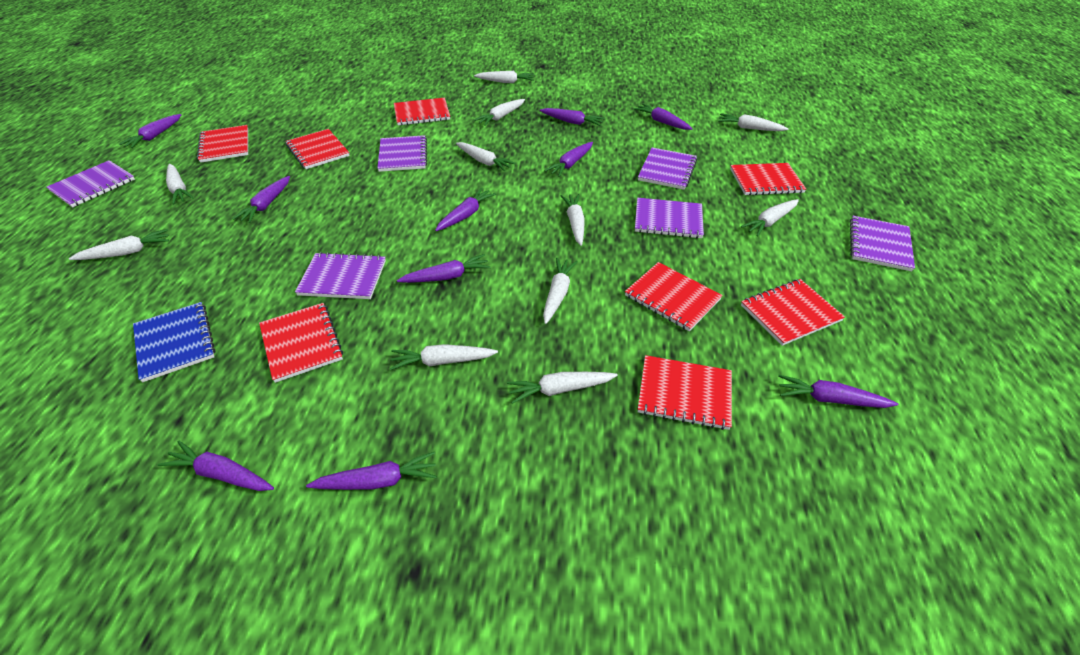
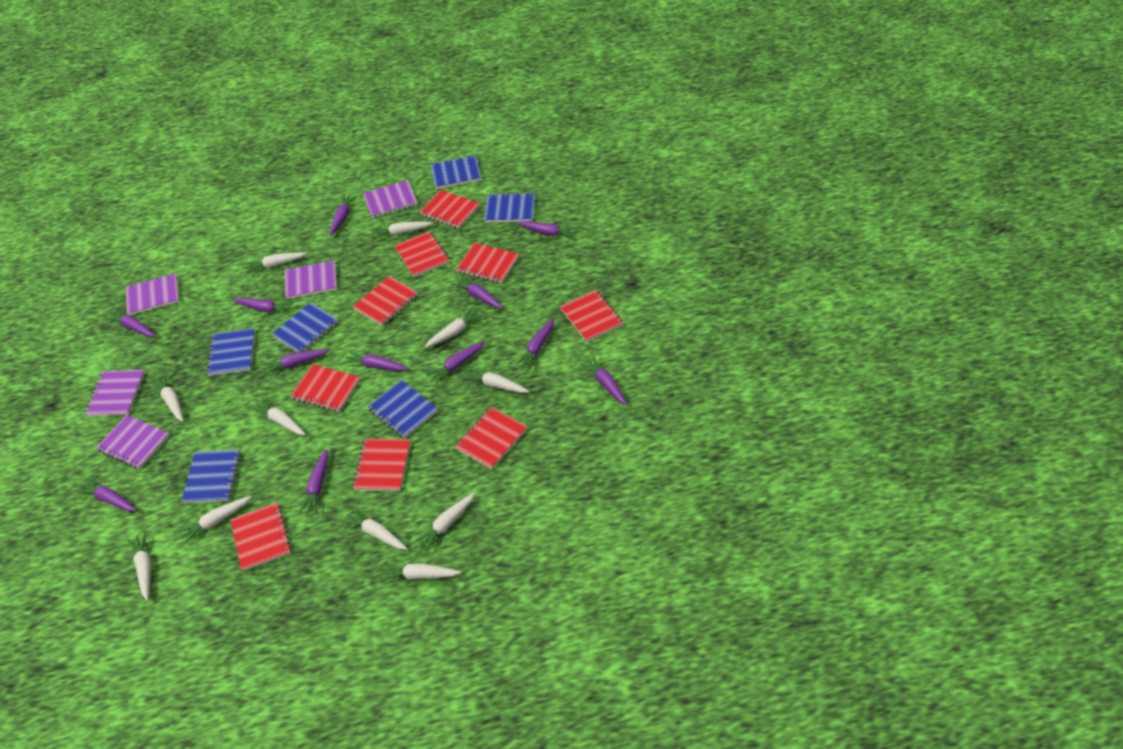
blue notebook: [133,302,215,382] = 1 -> [181,450,241,503] [206,328,255,376] [272,302,339,352] [367,380,438,438] [431,155,481,189] [484,193,535,222] = 6
purple carrot: [119,114,181,148] [158,441,274,491] [232,176,290,223] [306,452,437,490] [397,254,491,283] [435,187,496,231] [540,108,605,126] [544,142,593,177] [633,103,693,130] [778,375,898,408] = 10 -> [75,478,137,511] [105,309,155,337] [233,298,294,315] [261,349,329,376] [299,449,328,513] [330,195,356,236] [342,351,409,371] [426,341,485,384] [451,275,503,309] [515,318,554,369] [517,221,578,238] [580,356,628,405] = 12
purple notebook: [47,160,135,207] [295,252,386,299] [377,135,427,172] [635,198,704,238] [638,147,697,190] [850,216,915,271] = 6 -> [85,370,145,416] [96,415,170,469] [126,273,179,315] [285,260,337,299] [363,180,417,218] = 5
red notebook: [197,125,248,163] [259,303,343,383] [286,129,350,169] [394,97,450,125] [625,262,723,331] [638,355,732,430] [730,163,806,195] [741,279,845,346] = 8 -> [230,502,292,571] [290,364,360,412] [353,276,418,326] [353,439,410,491] [394,231,450,277] [420,190,480,229] [455,407,527,469] [456,243,519,283] [560,290,623,342] = 9

